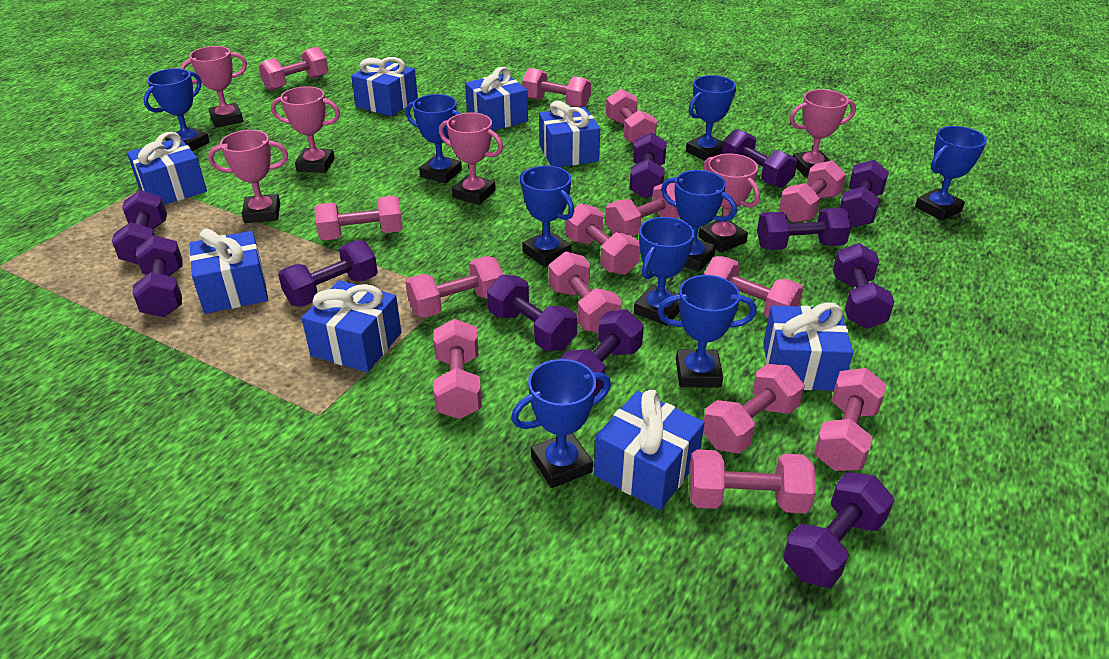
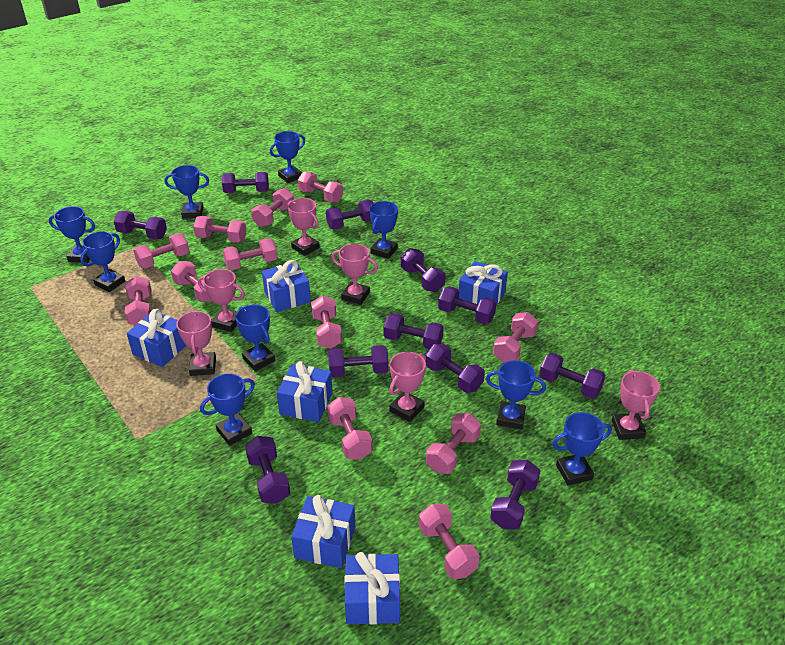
blue gift: [127,132,207,205] [190,229,268,314] [302,280,401,372] [351,57,418,116] [465,67,528,131] [539,101,600,167] [594,390,704,510] [763,302,853,391] = 8 -> [127,309,187,367] [262,260,311,312] [277,361,333,422] [291,495,355,568] [344,552,400,625] [459,261,508,305] = 6
pink dumbbell: [259,47,328,91] [314,196,403,241] [406,256,503,318] [434,319,482,419] [522,68,591,107] [549,252,622,333] [565,203,640,275] [605,183,680,236] [606,89,657,144] [689,449,816,513] [703,364,804,454] [704,256,803,318] [779,160,846,223] [814,368,887,471] = 14 -> [125,276,152,325] [133,233,189,268] [171,261,212,302] [193,216,246,243] [223,238,277,270] [251,188,294,227] [298,171,343,203] [311,296,342,349] [327,397,372,460] [419,504,479,579] [426,413,481,474] [493,312,538,362] = 12

